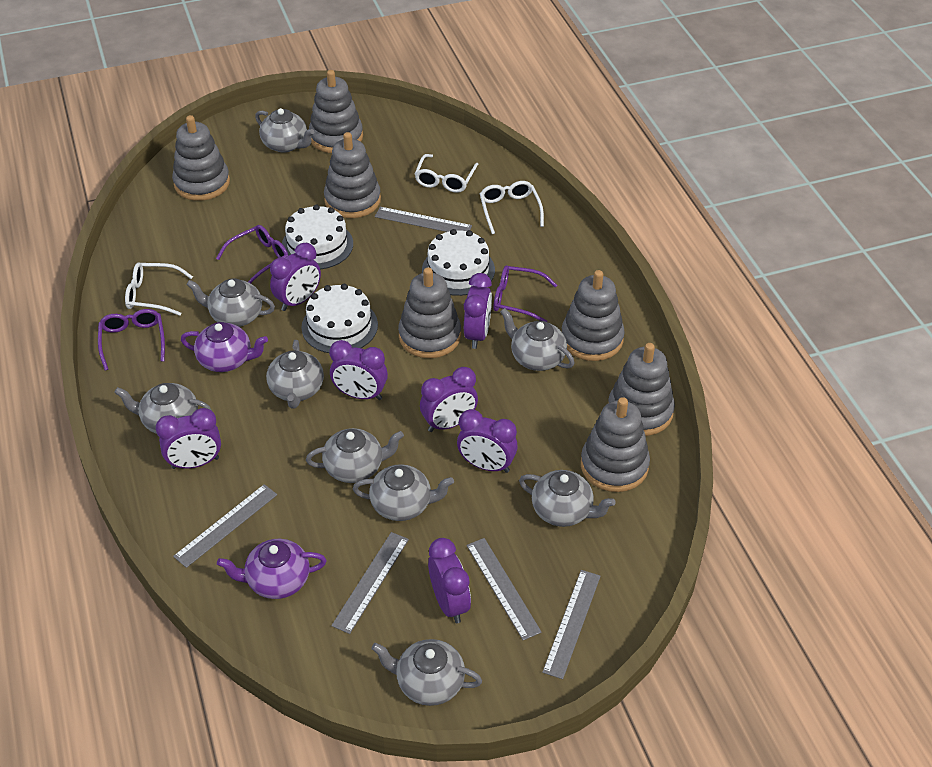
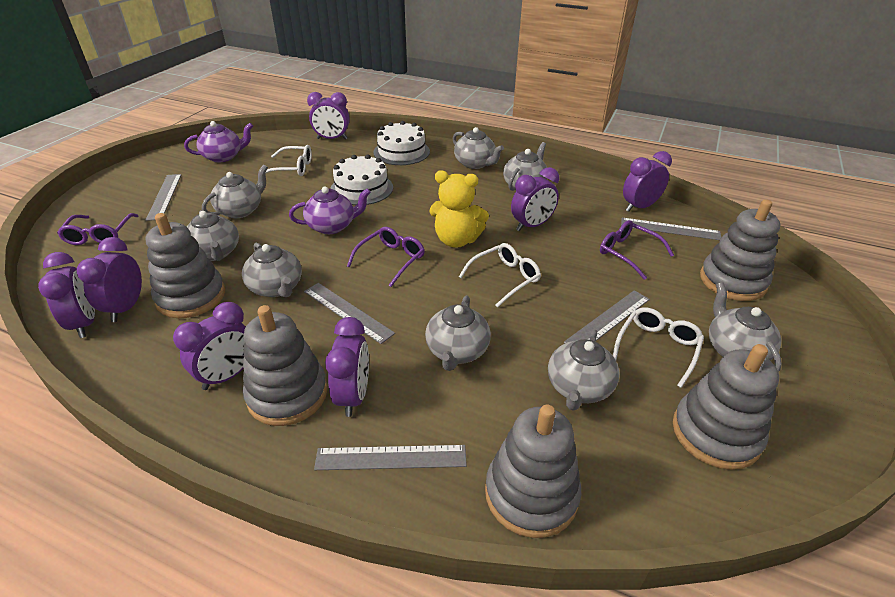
grey stacking toy: [172,115,230,201] [309,70,363,153] [324,132,381,218] [398,267,461,358] [562,270,625,361] [581,397,650,492] [608,343,675,436] = 7 -> [145,213,225,318] [243,305,328,426] [485,405,581,538] [673,344,779,470] [700,199,780,301] = 5
grey teapot: [114,383,212,434] [186,279,275,327] [255,108,314,153] [266,340,324,409] [306,428,404,483] [353,464,454,521] [371,639,482,706] [500,308,574,371] [519,470,616,527] = 9 -> [187,210,239,261] [202,165,268,218] [242,243,302,297] [425,295,491,371] [453,127,504,169] [503,142,547,191] [548,329,619,411] [709,282,782,372] = 8
white cake: [282,204,353,270] [301,284,378,353] [422,229,495,296] = 3 -> [330,154,393,205] [373,121,430,165] = 2
yellow teddy bear: none = 0 -> [429,170,489,248] = 1

